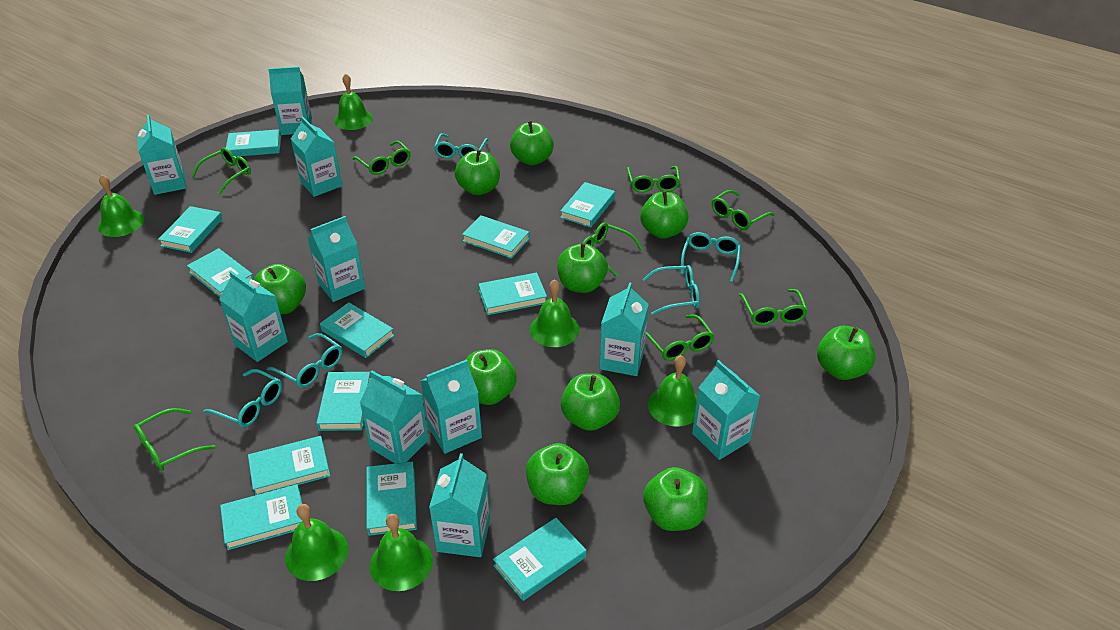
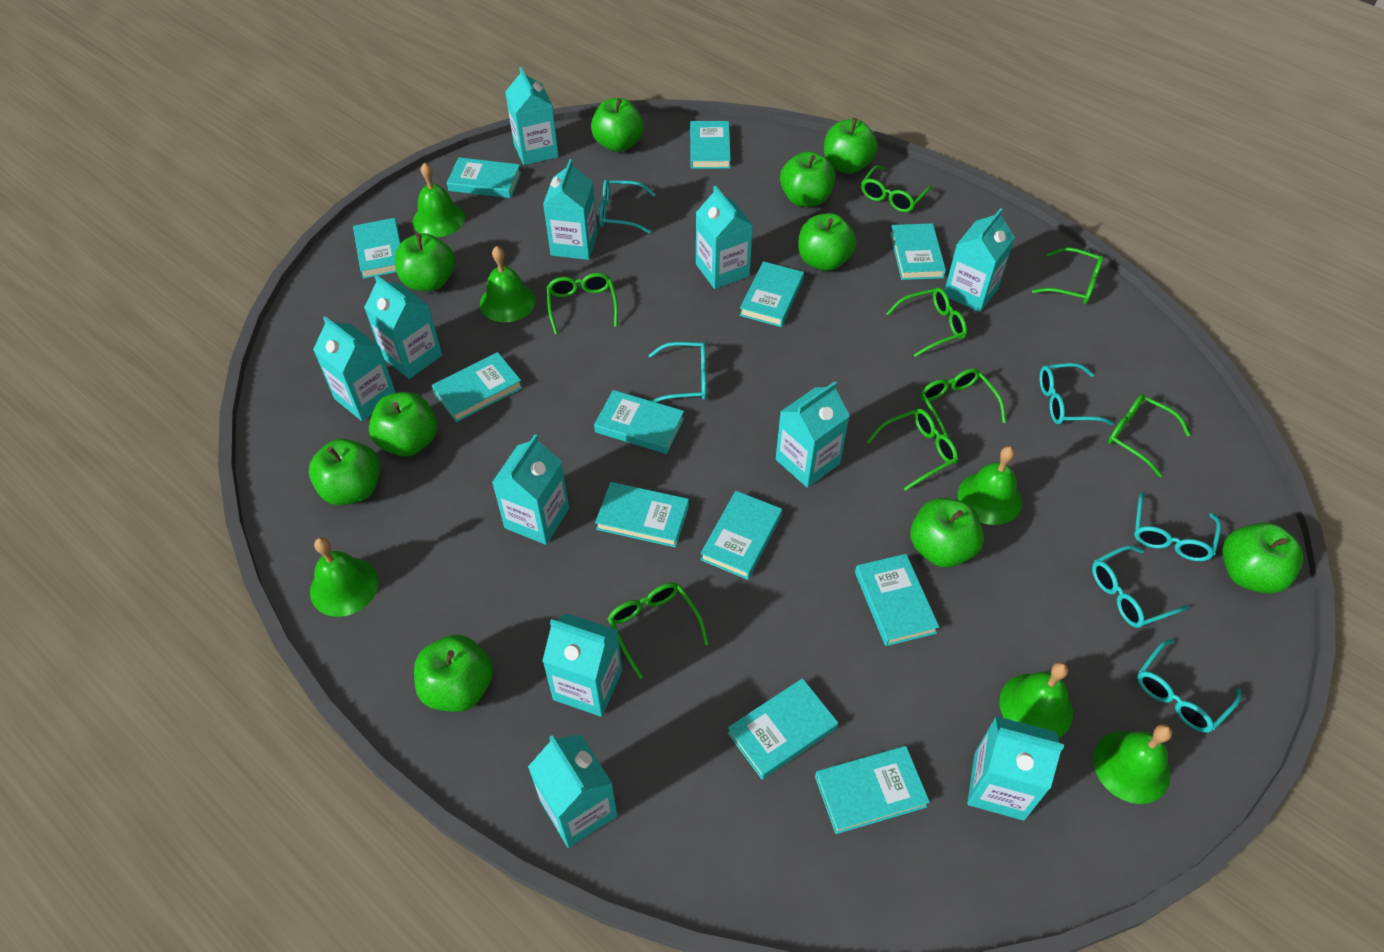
turquoise carton: [137,114,187,195] [219,271,288,362] [268,66,312,135] [291,116,342,197] [308,216,365,302] [360,371,429,463] [420,359,482,454] [429,453,490,557] [599,282,649,376] [692,360,760,460] = 10 -> [313,316,396,421] [364,275,442,379] [492,434,569,545] [505,67,559,165] [528,734,617,848] [542,613,622,717] [543,159,598,260] [696,186,753,289] [776,381,850,488] [944,208,1015,312] [967,716,1064,821] = 11
turquoise glasses: [203,369,282,427] [267,333,342,388] [434,133,488,158] [642,265,699,315] [681,232,741,282] = 5 -> [599,179,656,233] [648,342,706,402] [1039,363,1114,425] [1092,545,1189,628] [1134,492,1221,561] [1137,639,1241,733] = 6

